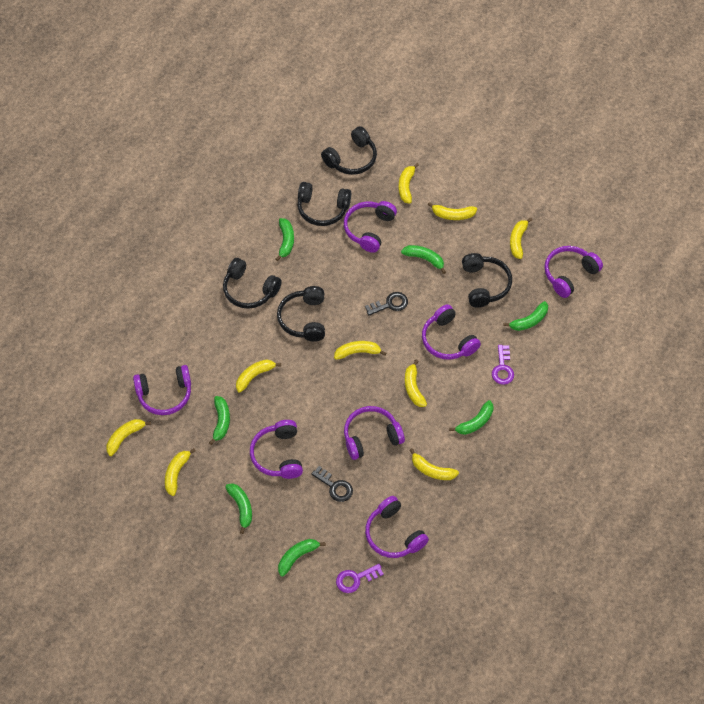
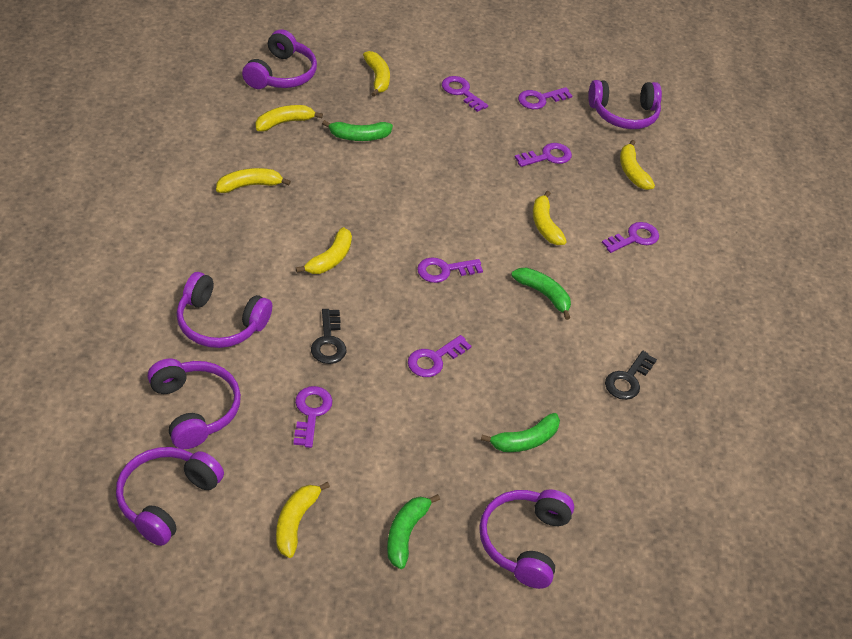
black headphones: [223,258,282,309] [277,286,325,342] [298,182,351,226] [321,126,377,175] [462,253,512,308] = 5 -> none = 0
green banana: [209,396,230,445] [225,483,252,534] [276,218,294,261] [278,539,326,577] [401,245,446,274] [449,400,493,435] [503,301,548,331] = 7 -> [322,120,393,141] [387,494,440,569] [481,413,560,452] [511,268,571,320] = 4
purple headphones: [133,365,191,415] [250,420,303,479] [344,201,397,253] [344,406,405,460] [365,496,429,558] [422,304,481,360] [544,246,603,298] = 7 -> [116,447,224,546] [148,359,241,449] [176,272,272,348] [242,29,317,89] [479,489,574,589] [588,80,662,129] = 6
purple key: [336,564,384,593] [492,345,514,385] = 2 -> [293,386,333,448] [408,335,471,377] [417,257,483,283] [442,76,488,112] [514,143,572,167] [518,87,572,109] [602,222,659,253] = 7
yellow banana: [106,419,151,456] [165,448,196,496] [236,360,281,393] [334,341,386,360] [399,163,419,204] [405,360,427,407] [410,448,459,480] [428,202,477,220] [510,218,532,259] = 9 -> [216,168,291,193] [256,105,323,132] [276,482,330,558] [296,227,352,274] [363,51,390,97] [533,191,567,245] [620,140,655,190] = 7

